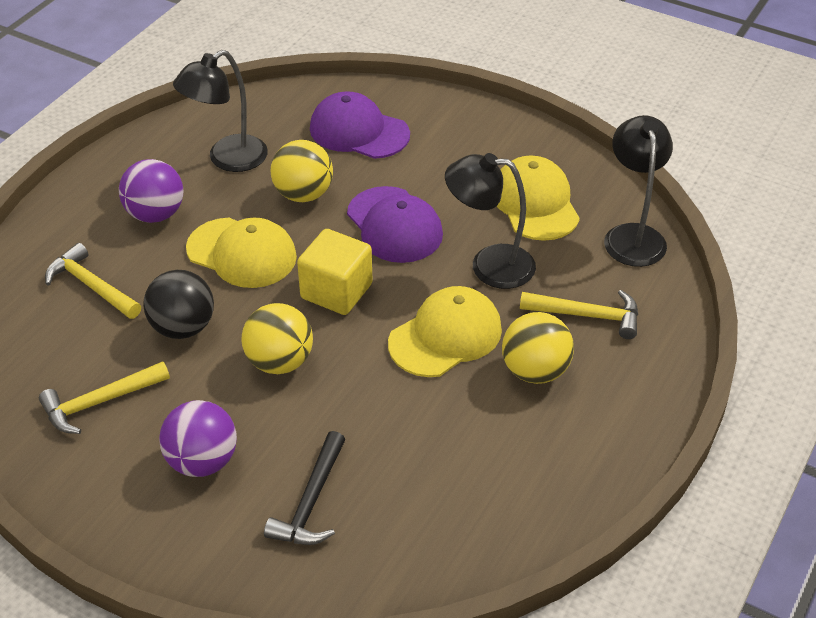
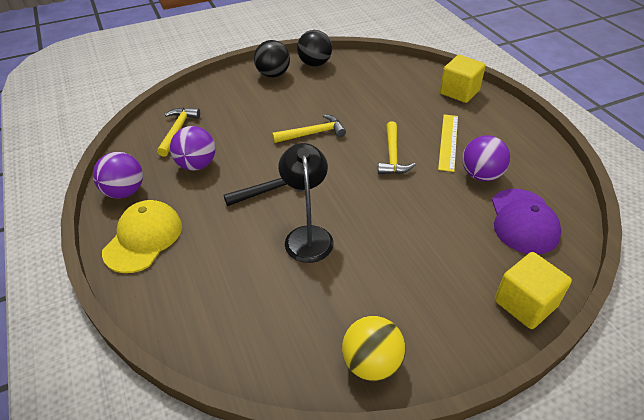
black ball: [143,270,214,339] = 1 -> [254,40,290,78] [297,30,332,66] = 2
black lamp: [173,50,268,172] [445,153,536,289] [604,115,673,267] = 3 -> [279,143,334,263] = 1
purple ball: [119,159,183,223] [159,400,237,477] = 2 -> [93,152,143,199] [170,126,215,171] [462,135,510,181] = 3
purple cap: [310,91,410,159] [347,186,443,263] = 2 -> [492,189,561,254] = 1
yellow ball: [241,303,313,374] [271,140,333,202] [502,312,574,384] = 3 -> [342,316,406,381] = 1
yellow cap: [186,218,297,288] [388,286,502,377] [497,156,580,241] = 3 -> [102,200,182,273] = 1
yellow cube: [297,229,373,315] = 1 -> [440,55,486,103] [495,252,572,329] = 2
yellow ruler: none = 0 -> [438,114,458,172] = 1

